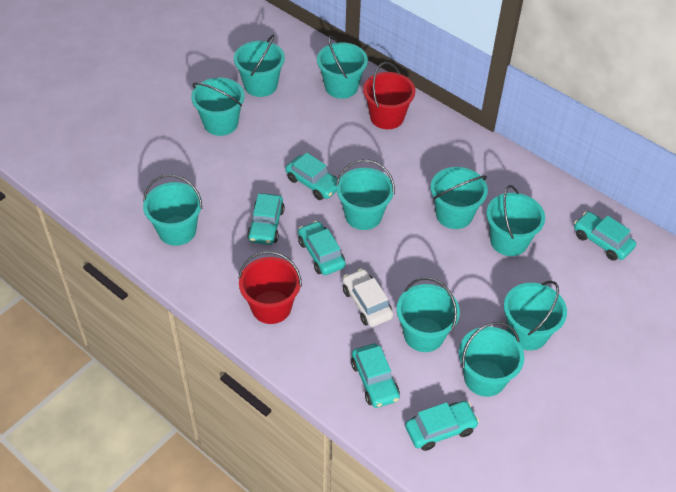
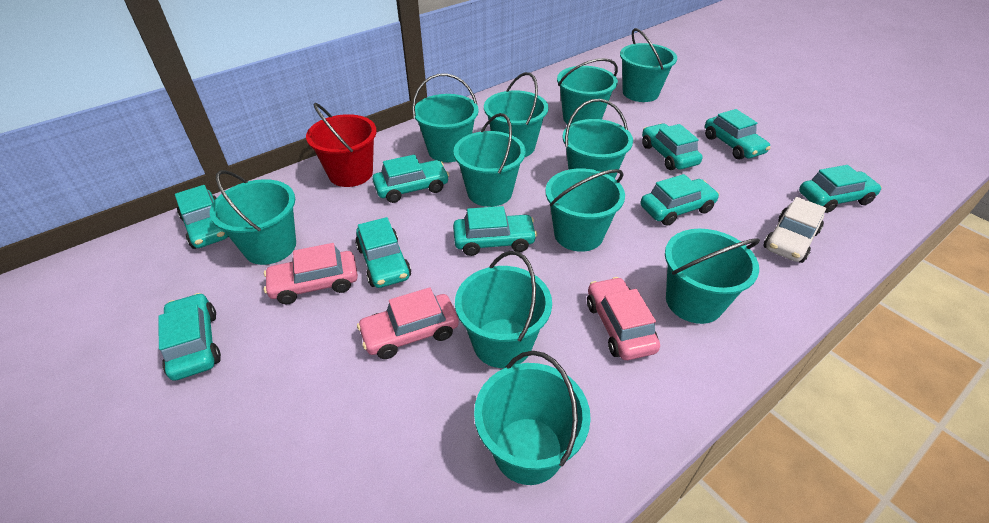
pink car: none = 0 -> [264,243,358,304] [357,287,459,359] [587,277,660,360] = 3
red bucket: [238,251,302,324] [363,62,416,129] = 2 -> [306,103,377,187] = 1
turquoise bucket: [143,174,202,246] [191,78,245,136] [234,35,285,97] [317,35,368,99] [336,160,395,230] [397,277,460,352] [430,167,488,229] [459,322,524,397] [487,185,545,256] [504,281,567,351] = 10 -> [210,170,296,265] [412,73,479,162] [453,113,526,207] [455,251,552,368] [474,351,591,485] [484,72,548,157] [545,168,625,252] [557,58,618,124] [563,99,633,179] [620,28,677,102] [665,229,760,324] = 11
turquoise car: [247,193,285,245] [285,153,338,200] [298,221,346,275] [351,344,400,408] [405,401,479,451] [574,212,636,261] = 6 -> [158,293,221,381] [175,185,229,249] [355,217,411,288] [372,155,449,203] [453,206,537,256] [641,174,719,226] [642,123,702,170] [705,109,771,160] [799,165,882,213] = 9

